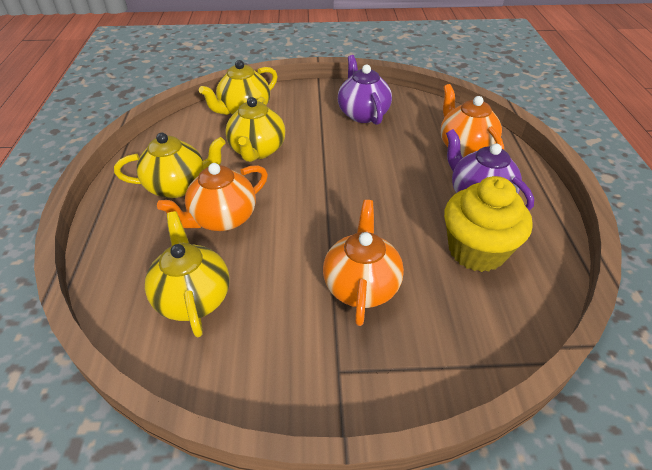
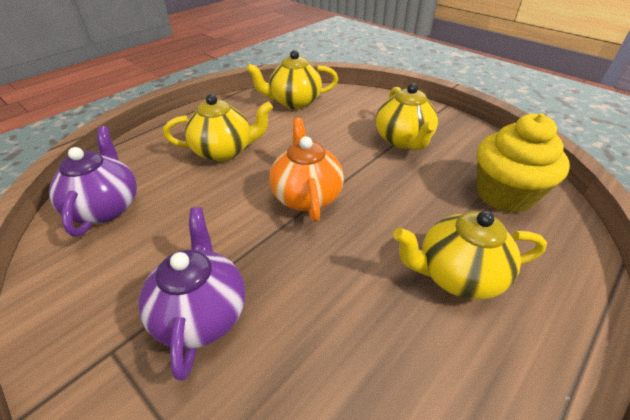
orange teapot: [157,163,268,231] [323,200,404,326] [441,84,504,157] = 3 -> [269,118,344,222] = 1

